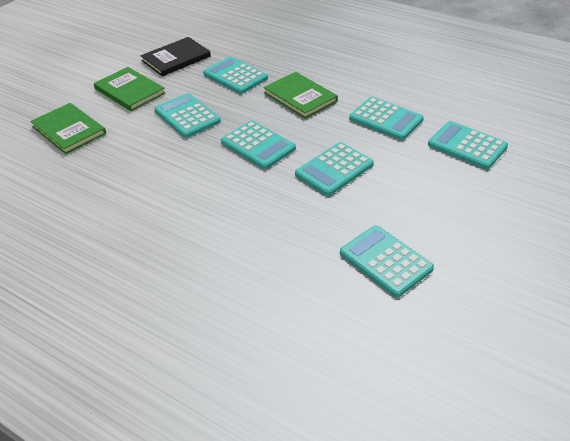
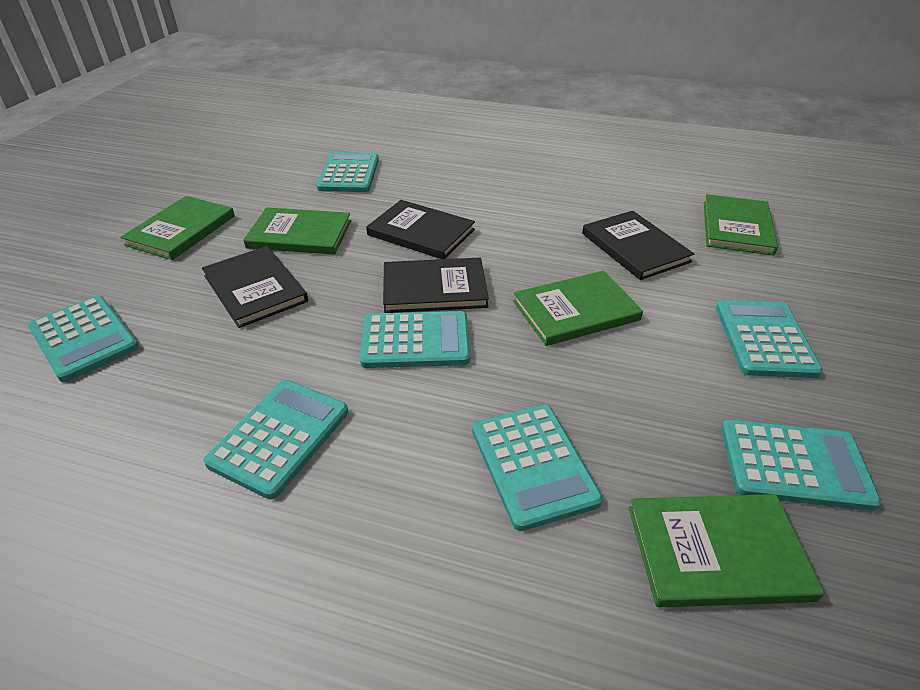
black book: [140,37,211,76] = 1 -> [202,246,308,328] [366,200,475,259] [383,258,489,313] [582,211,694,280] = 4
green book: [30,103,106,154] [94,67,165,111] [263,72,338,119] = 3 -> [120,196,235,260] [243,207,351,255] [513,271,643,346] [629,494,824,607] [704,194,778,256] = 5

